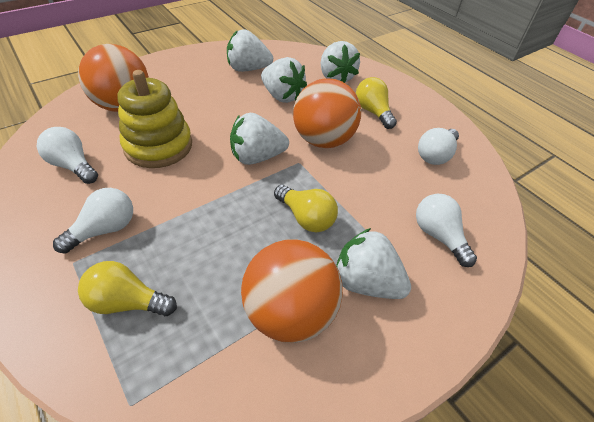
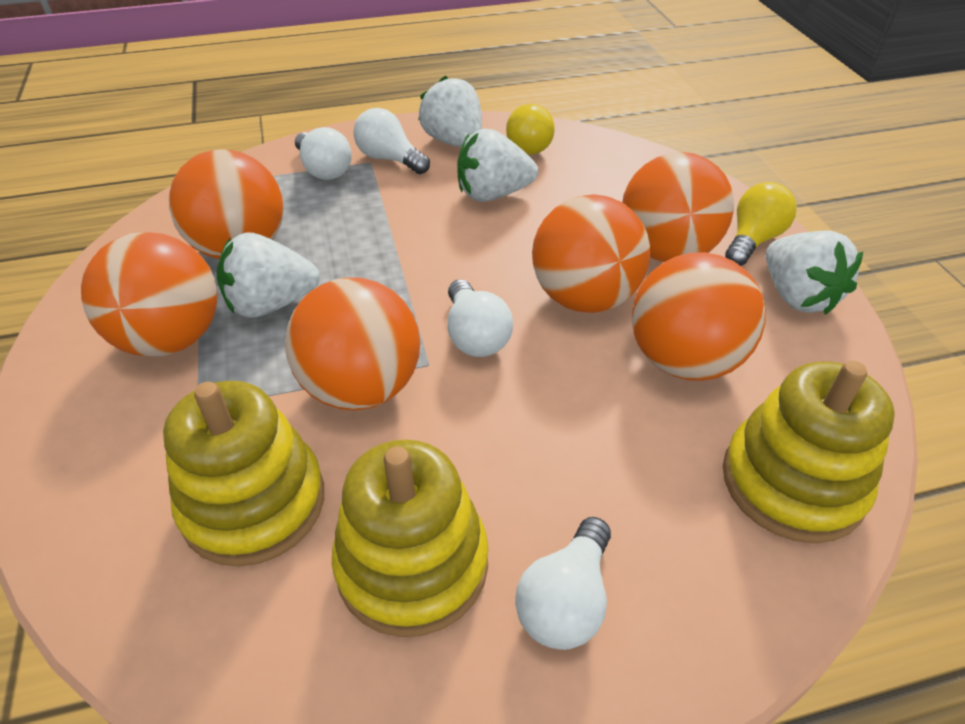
orange ball: [78,44,149,112] [241,239,343,343] [293,78,361,148] = 3 -> [81,232,217,357] [169,149,284,259] [285,277,420,410] [532,194,650,313] [622,152,734,262] [632,252,766,381] = 6
white strawberry: [227,29,273,72] [230,113,289,165] [261,57,307,103] [320,41,360,83] [336,228,411,299] = 5 -> [217,232,320,318] [418,76,482,147] [457,129,538,202] [766,230,863,315] = 4
yellow light bulb: [78,261,177,316] [274,185,338,232] [356,77,397,129] = 3 -> [506,104,555,155] [725,182,797,266] = 2
yellow stacking toy: [117,70,192,168] = 1 -> [163,381,324,567] [332,439,489,637] [723,361,895,543] = 3

